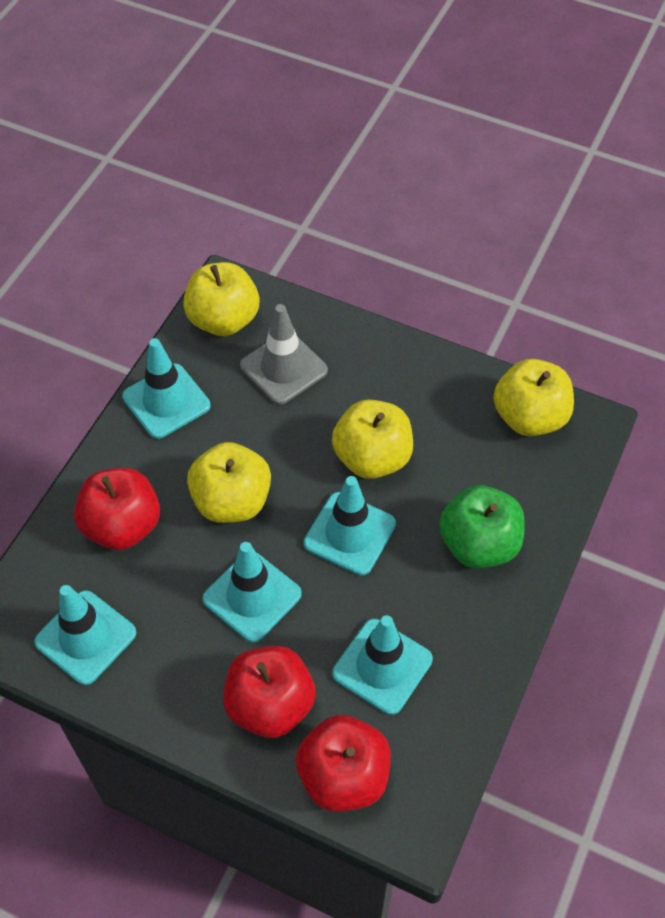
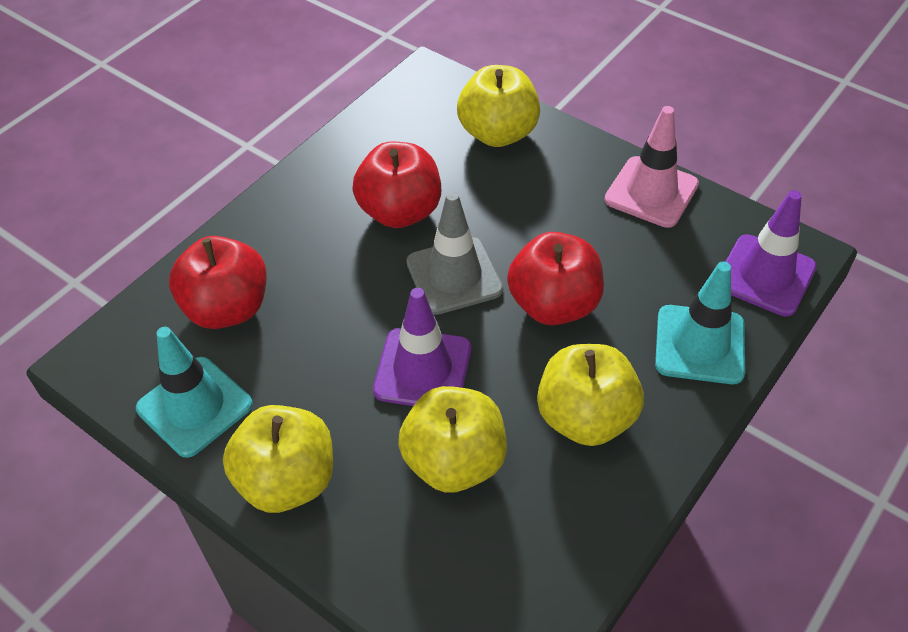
green apple: [439,485,525,568] = 1 -> none = 0
pink traffic cone: none = 0 -> [604,106,699,228] = 1
purple traffic cone: none = 0 -> [373,288,471,406] [726,190,817,316] = 2
turquoise traffic cone: [34,585,137,685] [122,338,211,439] [203,542,302,642] [304,476,396,576] [332,615,433,715] = 5 -> [136,327,253,458] [655,261,745,384] = 2

